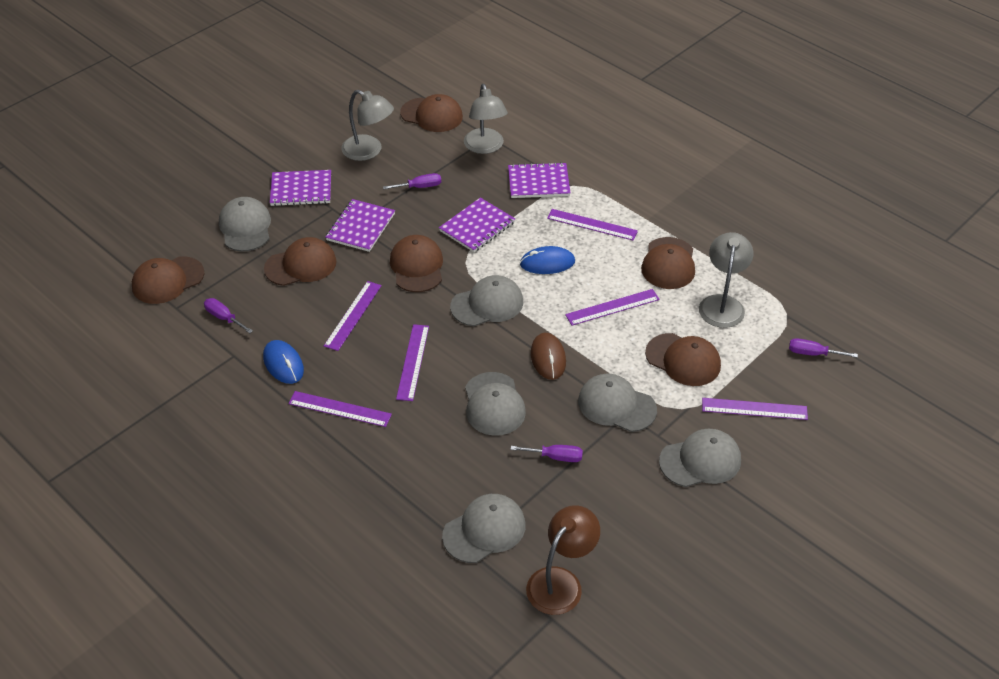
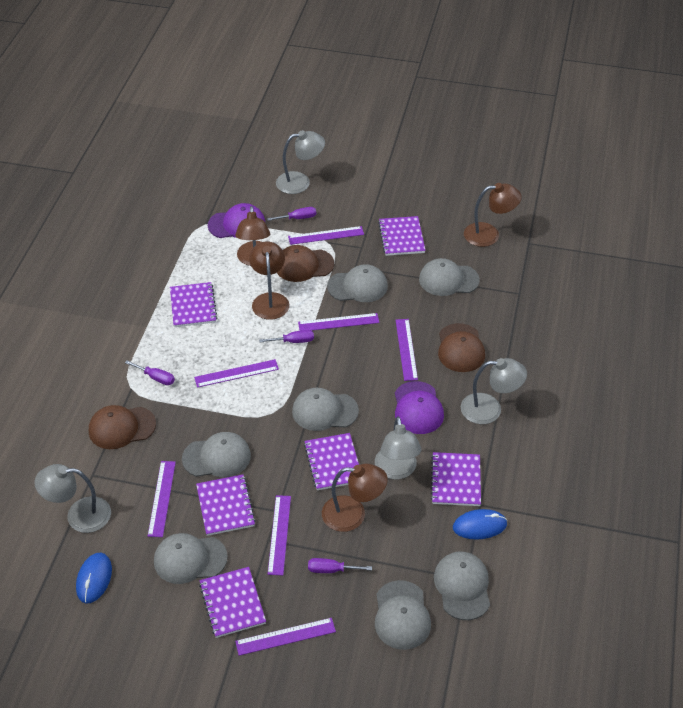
brown cap: [132,256,204,304] [264,237,336,286] [390,235,443,292] [400,94,463,132] [641,237,695,289] [645,333,721,386] = 6 -> [89,405,156,449] [277,245,334,282] [438,323,485,372] = 3
brown lamp: [526,505,600,615] = 1 -> [235,206,270,266] [249,241,289,320] [322,463,388,532] [464,183,522,247] = 4
brown mouse: [531,333,566,380] = 1 -> none = 0
grey cap: [219,197,271,252] [442,494,526,563] [450,275,523,326] [465,372,526,436] [578,374,657,432] [659,429,741,487] = 6 -> [154,533,228,584] [182,432,251,477] [292,388,359,431] [327,264,388,302] [375,580,431,650] [419,258,480,296] [434,552,490,620] = 7
grey lamp: [341,90,394,161] [464,84,508,154] [699,232,753,328] = 3 -> [35,464,111,533] [276,130,325,194] [375,416,422,479] [461,358,527,424] = 4
purple cap: none = 0 -> [208,203,265,238] [395,381,444,434] = 2
purple notebook: [270,170,331,206] [325,199,395,252] [439,197,515,252] [508,162,571,198] = 4 -> [170,282,218,327] [196,475,256,536] [199,567,266,638] [304,433,359,490] [378,216,426,256] [431,452,481,506] = 6
purple ruler: [288,391,392,427] [324,281,382,351] [396,324,429,401] [547,209,638,241] [565,289,660,326] [702,398,808,420] = 6 -> [148,461,176,537] [194,359,279,388] [235,618,336,656] [268,495,291,575] [288,226,364,245] [298,313,379,331] [396,319,418,381] = 7

